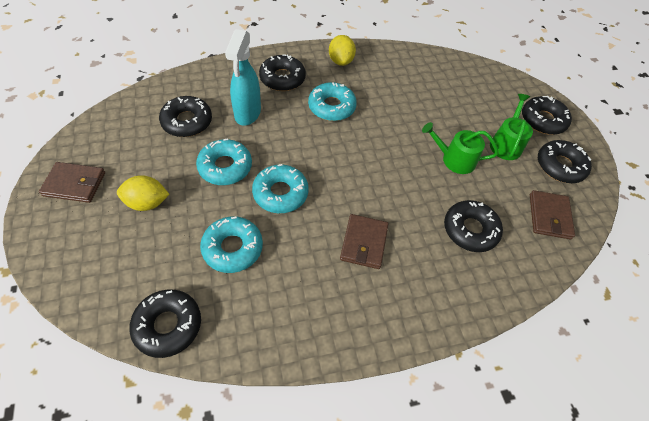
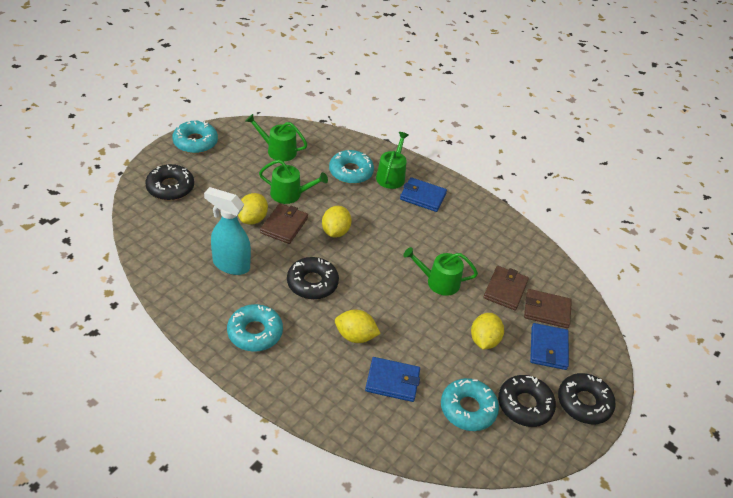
black donut: [129,289,201,358] [159,96,212,137] [259,54,306,91] [444,200,503,252] [522,96,572,135] [538,140,592,183] = 6 -> [145,164,194,201] [287,257,339,300] [498,375,556,427] [558,373,616,424] = 4
blue wallet: none = 0 -> [365,357,420,402] [400,177,447,212] [530,323,569,370] = 3
green watering can: [422,122,499,174] [490,94,533,160] = 2 -> [246,114,308,161] [259,160,328,204] [376,132,409,189] [403,247,478,296] = 4
yellow lemon: [117,175,169,211] [329,35,356,66] = 2 -> [238,193,268,225] [322,206,352,238] [335,309,381,343] [471,313,504,350] = 4

